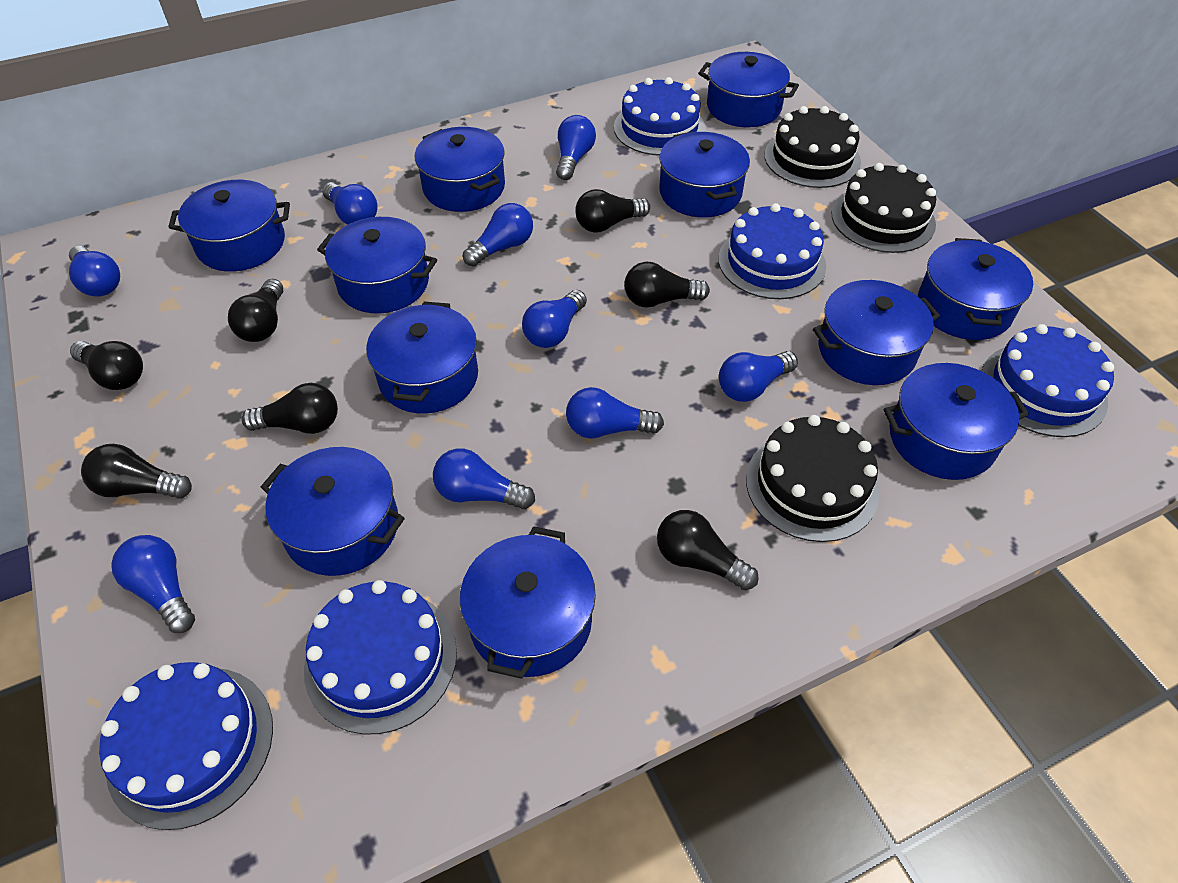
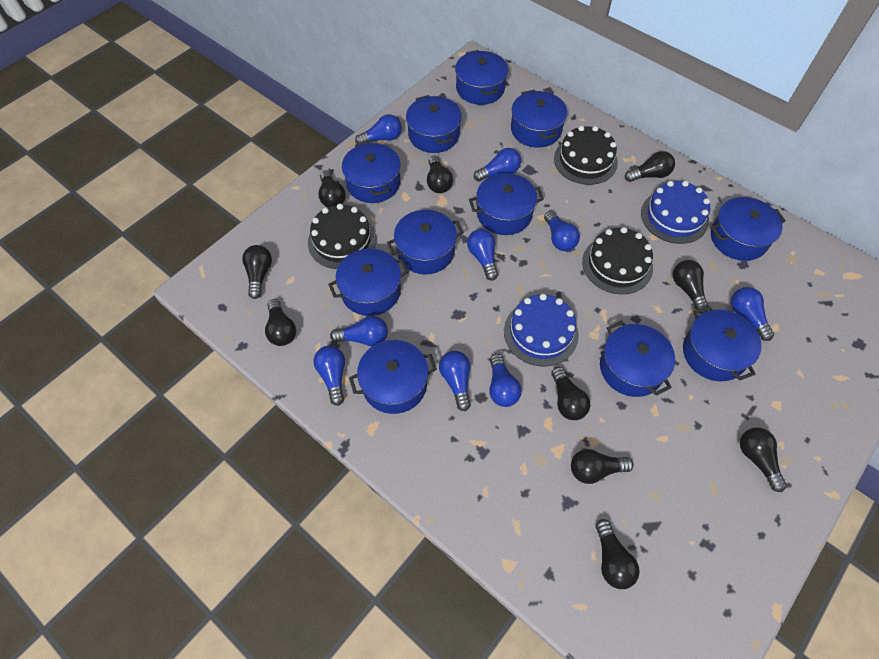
black light bulb: [70,341,143,390] [81,444,192,499] [228,279,283,342] [241,383,338,434] [575,189,650,232] [624,262,710,308] [657,510,759,591] = 7 -> [242,245,272,299] [265,299,296,346] [318,170,346,207] [427,156,453,193] [551,367,590,420] [571,449,634,484] [596,519,640,589] [625,151,675,182] [673,260,709,314] [740,428,787,492] = 10
blue cake: [99,662,273,830] [304,580,457,735] [614,77,706,156] [718,203,826,299] [982,324,1114,437] = 5 -> [504,294,579,366] [641,181,710,244] = 2

